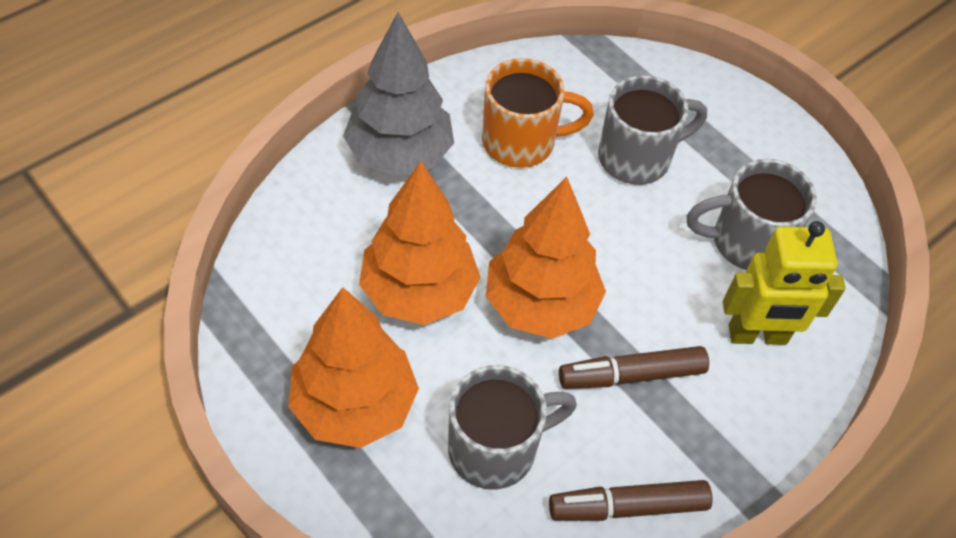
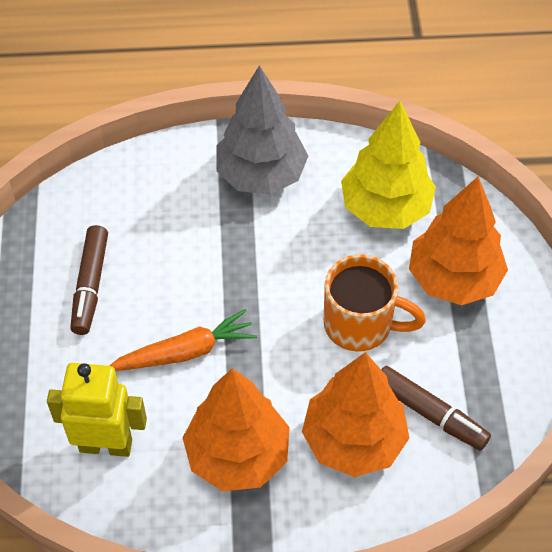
grey mug: [448,365,577,489] [598,75,707,185] [687,159,817,270] = 3 -> none = 0
orange carrot: none = 0 -> [109,309,257,371] = 1
yellow tree: none = 0 -> [341,101,436,229] = 1

